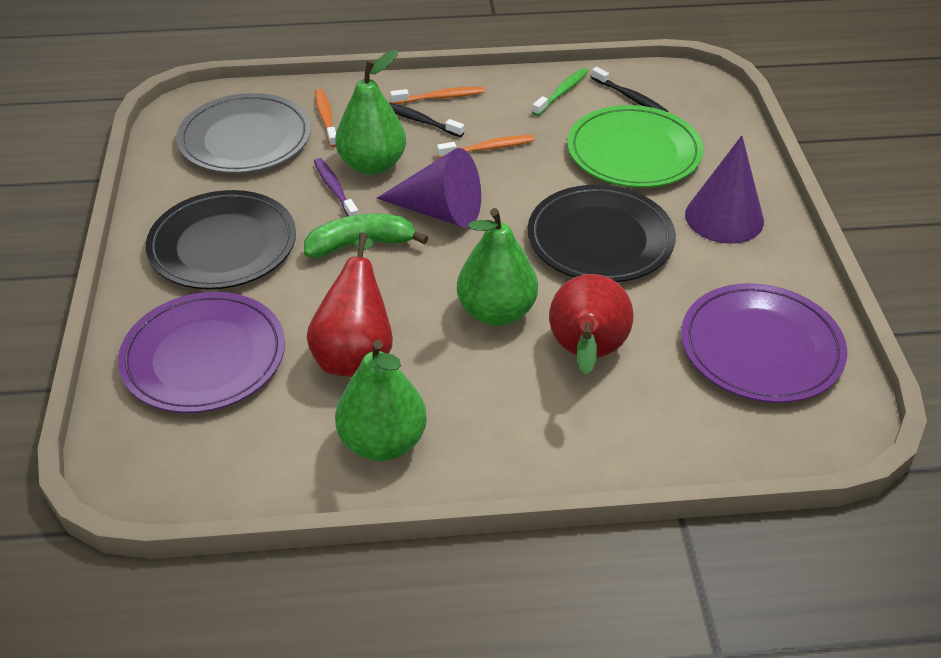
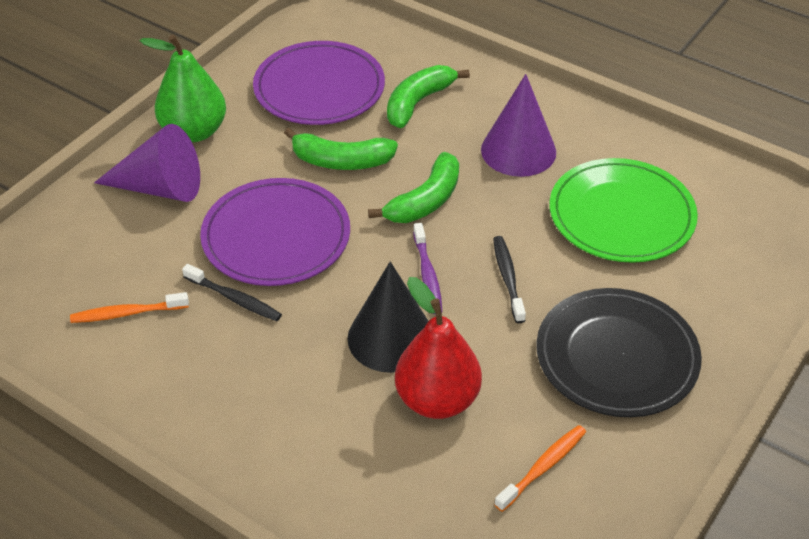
black cone: none = 0 -> [347,262,428,373] = 1
black plate: [146,190,296,289] [528,185,676,282] = 2 -> [536,288,702,417] = 1
green banana: [304,214,428,258] = 1 -> [284,128,398,170] [368,152,459,223] [387,65,470,128] = 3
green pear: [335,50,406,175] [335,340,427,461] [457,208,538,326] = 3 -> [140,35,226,142] = 1
green toothbrush: [532,68,589,116] = 1 -> none = 0
grey plate: [176,93,311,173] = 1 -> none = 0
orange toothbrush: [315,89,336,148] [390,87,484,104] [437,135,534,158] = 3 -> [70,292,189,323] [494,425,586,512] = 2
red pear: [307,233,393,377] [549,274,634,374] = 2 -> [395,277,482,419] = 1

